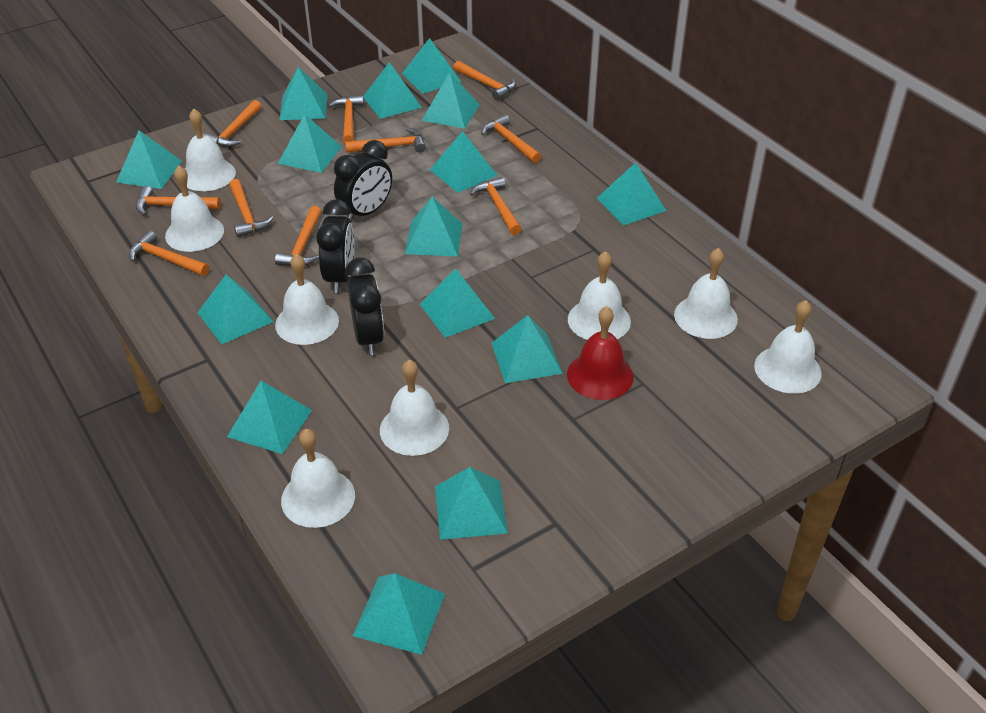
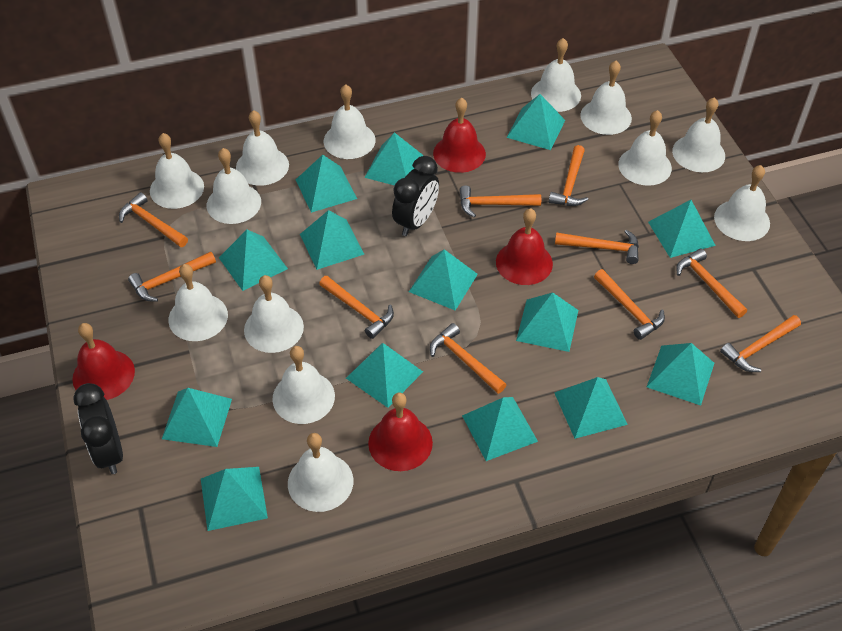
black clock: [316,199,355,293] [334,140,392,222] [345,258,384,355] = 3 -> [73,383,123,474] [392,156,439,236] = 2
red bell: [567,306,634,400] = 1 -> [72,323,135,400] [368,393,433,471] [433,98,486,173] [496,208,553,285] = 4
turquoise pyramid: [116,131,182,189] [198,275,274,344] [227,381,312,454] [278,114,342,173] [279,67,328,120] [353,573,445,655] [363,62,422,119] [402,38,461,94] [405,197,462,257] [420,269,495,338] [422,72,480,129] [430,131,498,193] [435,467,508,540] [491,315,563,383] [597,163,666,225] = 15 -> [162,388,232,447] [201,467,268,531] [219,230,288,291] [296,155,357,213] [300,210,364,270] [346,343,423,408] [364,132,424,186] [409,249,478,311] [462,397,538,461] [507,94,565,150] [516,292,578,352] [554,377,628,439] [647,343,714,406] [648,200,716,258] = 14
white bell: [165,165,224,252] [185,109,236,191] [275,254,339,345] [281,429,355,528] [380,360,449,456] [568,251,631,340] [674,248,738,339] [754,300,822,394] = 8 -> [150,133,204,209] [168,264,228,341] [207,148,261,224] [236,110,289,186] [244,275,304,353] [273,346,335,424] [288,433,353,512] [324,84,375,159] [531,38,581,112] [580,61,632,135] [618,110,672,186] [672,97,725,172] [714,165,770,241] = 13

